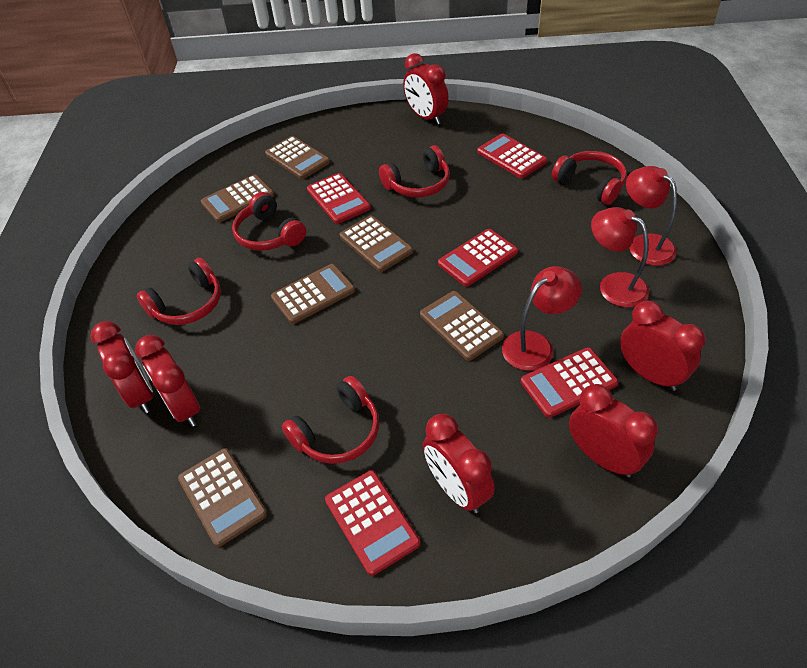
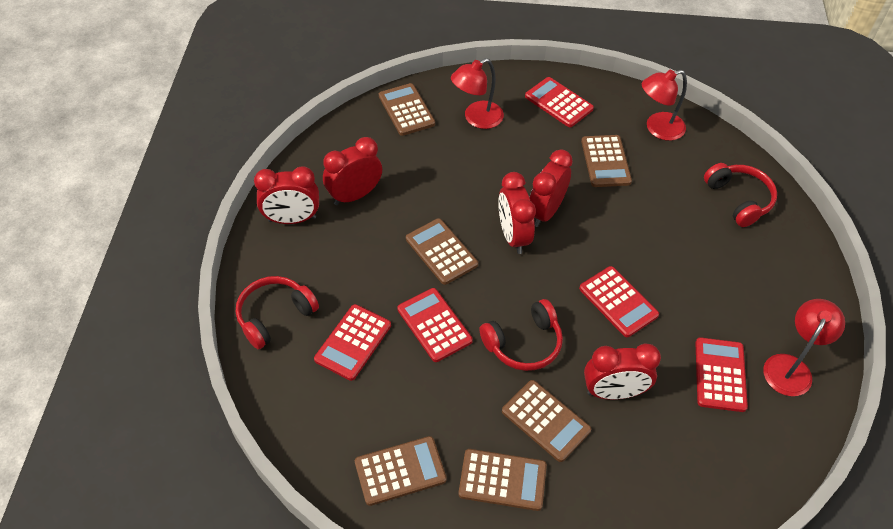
red clock: [90,321,153,413] [135,335,200,427] [403,53,449,125] [423,414,495,513] [569,384,658,477] [620,301,706,391] = 6 -> [254,166,319,224] [323,137,382,205] [498,172,536,254] [529,149,573,227] [584,343,661,400] = 5
red headphones: [137,258,221,325] [232,192,306,251] [282,376,379,464] [379,145,450,198] [552,151,627,205] = 5 -> [236,276,319,349] [480,299,563,371] [704,163,777,227] = 3

